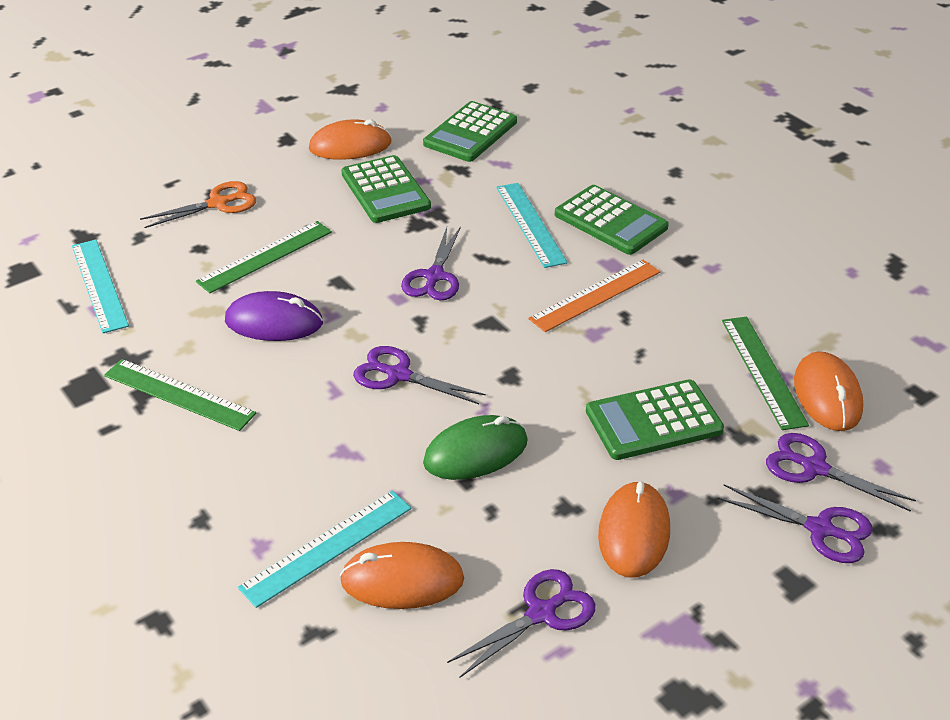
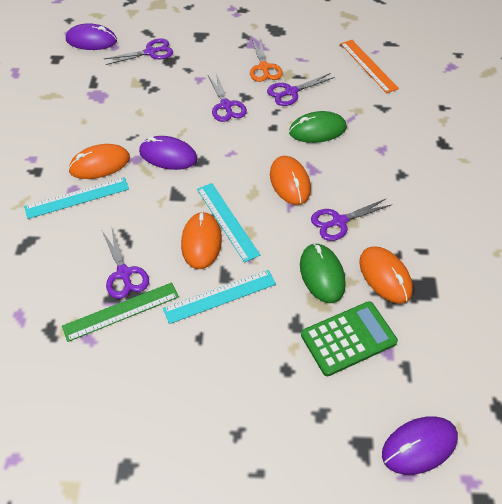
green calculator: [341,155,431,223] [423,101,517,162] [555,185,669,255] [586,379,724,460] = 4 -> [301,301,398,376] = 1
green mouse: [423,415,528,480] = 1 -> [289,111,347,143] [300,243,346,303] = 2
green ruler: [104,359,256,431] [196,221,332,293] [722,317,809,430] = 3 -> [62,282,179,342] = 1
purple mouse: [225,291,323,341] = 1 -> [66,23,117,50] [139,136,198,170] [382,416,458,475] = 3

